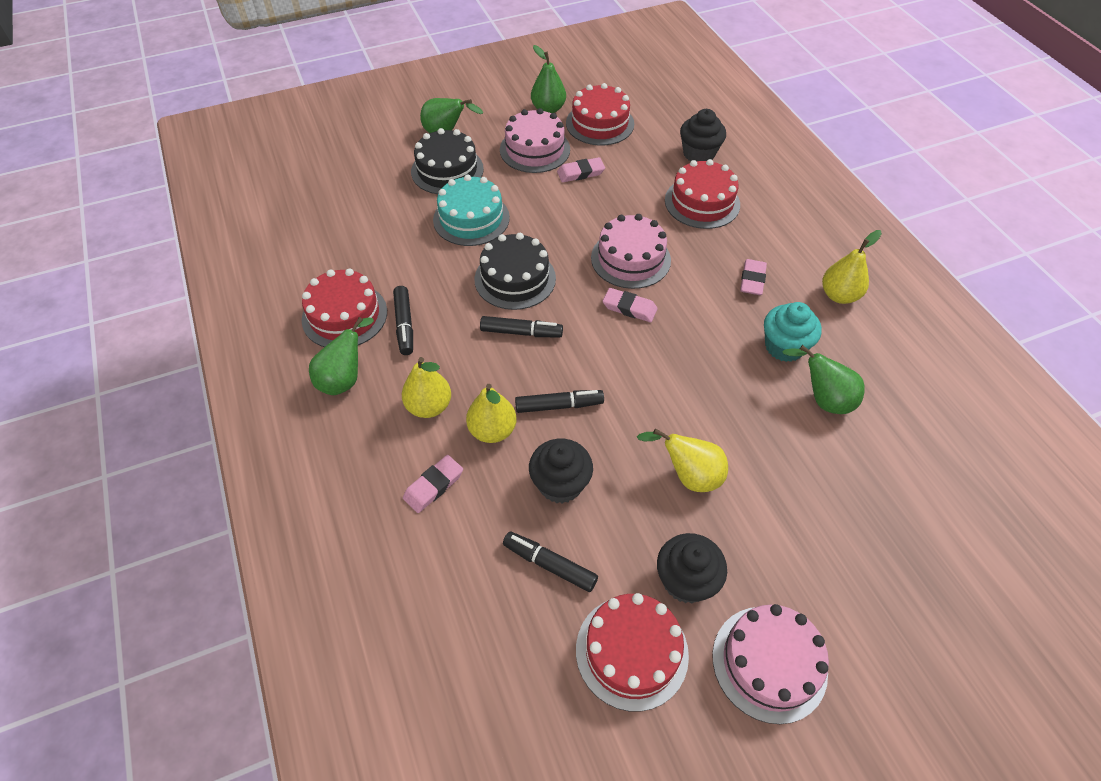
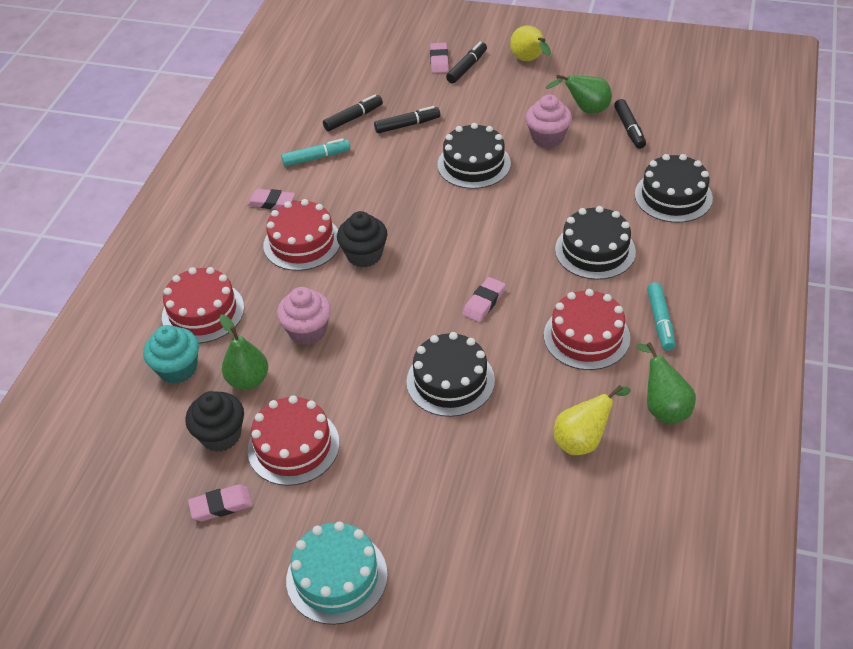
black cake: [411,128,484,194] [474,233,556,310] = 2 -> [407,332,495,417] [438,123,511,189] [555,206,636,280] [635,154,713,223] = 4
black cupcake: [529,439,593,504] [657,533,727,603] [680,109,726,161] = 3 -> [185,391,244,452] [337,211,387,267] = 2
green pear: [309,317,374,395] [420,98,483,133] [531,45,566,114] [782,345,865,414] = 4 -> [219,315,268,390] [546,75,612,114] [636,342,696,424] = 3
pink cake: [500,108,570,173] [591,214,671,289] [712,604,829,724] = 3 -> none = 0
pink cupcake: none = 0 -> [277,287,331,345] [526,94,572,148] = 2
turquoise marker: none = 0 -> [281,138,350,167] [647,282,676,351] = 2
yellow pear: [402,357,451,418] [466,384,517,443] [637,428,728,492] [822,230,882,304] = 4 -> [510,25,551,61] [554,385,631,455] = 2

